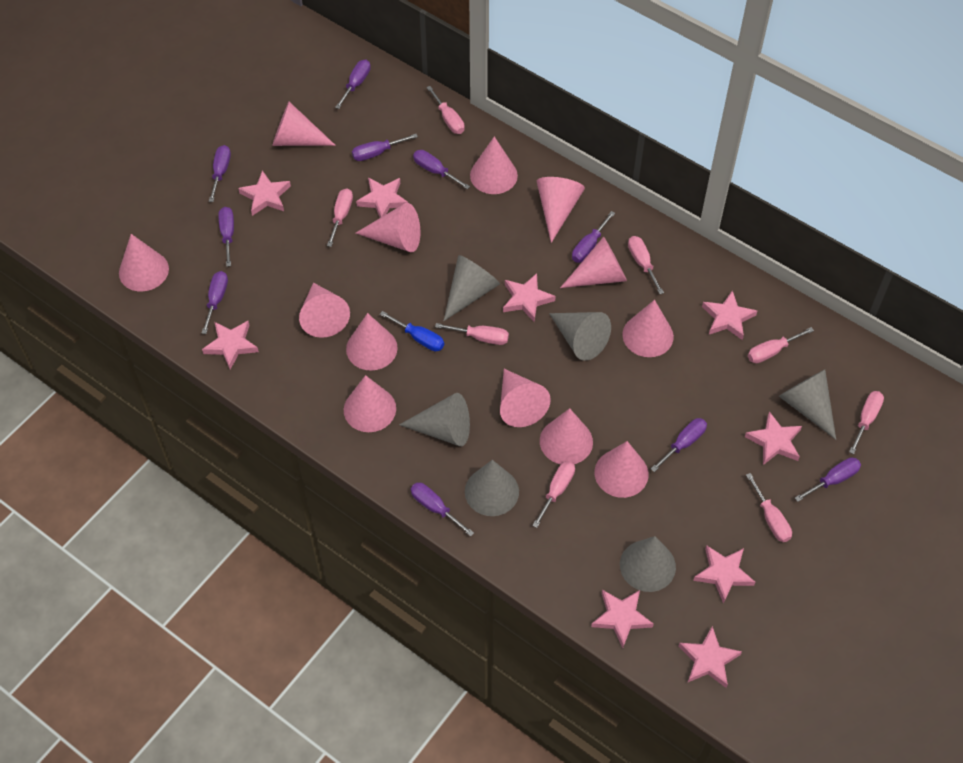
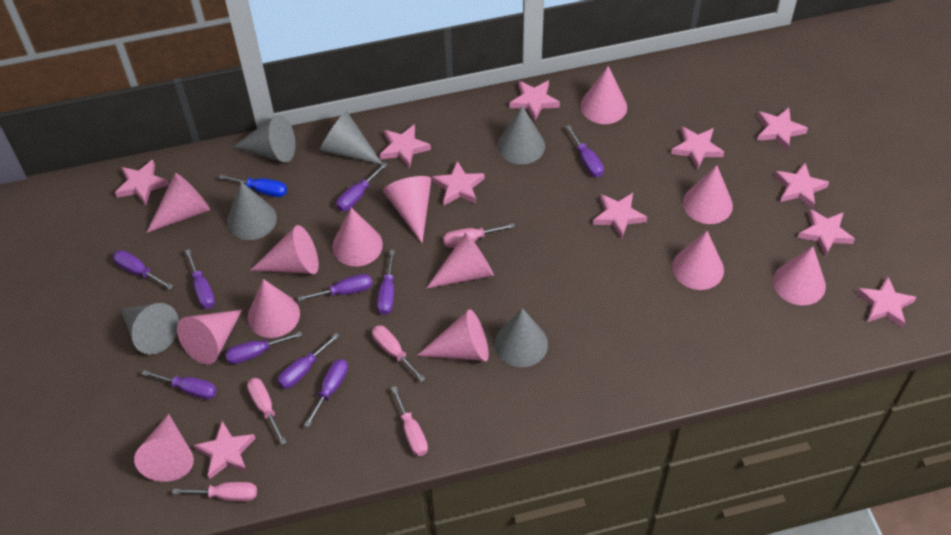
pink screwdriver: [327,189,353,247] [426,86,465,134] [435,323,509,345] [532,461,575,528] [628,236,664,294] [746,473,792,542] [748,327,814,363] [849,391,884,454] = 8 -> [172,482,257,501] [247,378,287,444] [372,325,426,382] [391,386,428,456] [443,223,515,248] = 5
pink star: [202,321,259,370] [238,170,291,216] [356,178,408,218] [503,273,556,322] [591,590,654,648] [679,626,742,688] [693,545,755,604] [702,290,757,340] [745,411,802,465] = 9 -> [115,160,169,205] [193,421,256,480] [380,124,431,169] [432,161,485,205] [509,80,560,121] [593,193,647,239] [671,126,724,170] [757,108,808,151] [775,163,829,209] [798,209,855,257] [857,277,917,328] = 11

